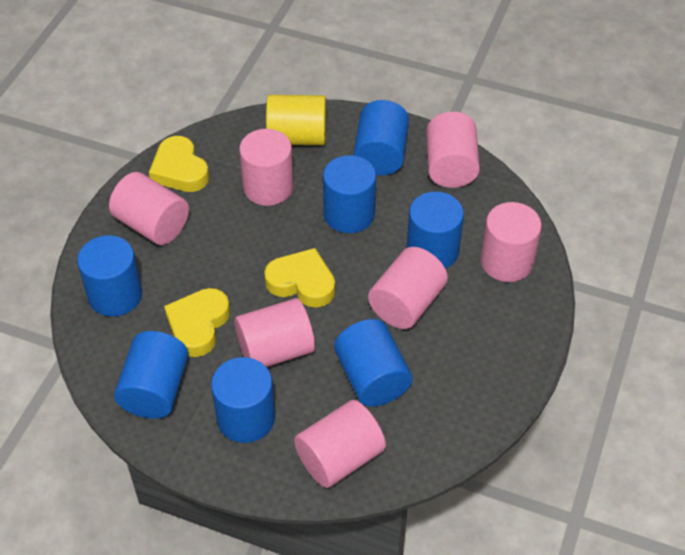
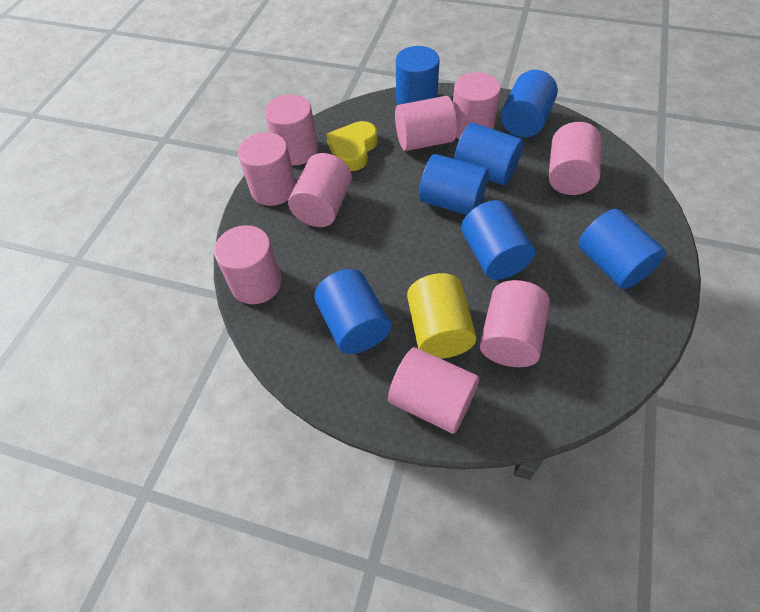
pink cylinder: [109,172,189,245] [235,298,315,367] [239,129,294,206] [294,400,386,488] [368,247,448,329] [426,112,480,188] [481,202,542,282] = 7 -> [214,225,282,304] [238,132,296,206] [265,94,318,165] [288,153,352,227] [388,347,479,434] [395,96,457,151] [453,72,501,139] [480,280,550,367] [549,122,601,195] = 9
yellow heart: [149,136,209,192] [164,288,230,357] [264,248,335,308] = 3 -> [326,121,378,171] = 1

